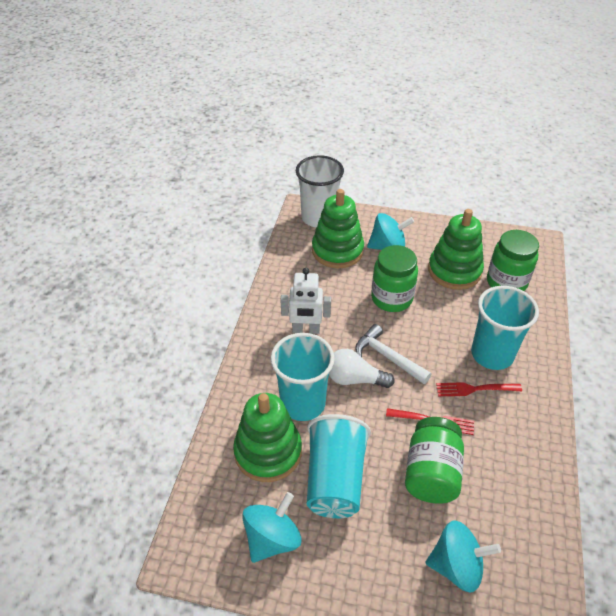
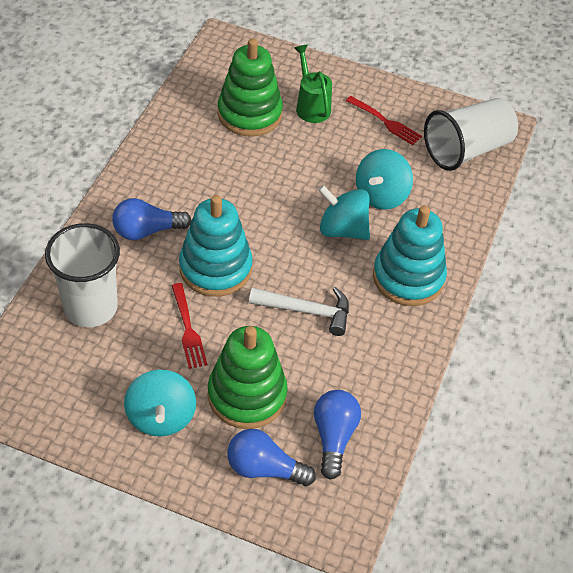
blue light bulb: none = 0 -> [112,198,192,240] [227,429,316,486] [314,390,361,479] = 3
green jar: [371,245,418,312] [405,417,464,504] [487,230,539,291] = 3 -> none = 0
green stacking toy: [233,393,302,482] [312,189,364,268] [428,209,484,290] = 3 -> [208,326,288,429] [218,38,283,137] = 2
green watering can: none = 0 -> [294,45,332,123] = 1
turquoise cup: [271,333,335,421] [307,414,371,518] [471,286,539,370] = 3 -> none = 0
turquoise stacking toy: none = 0 -> [179,195,253,297] [373,205,447,306] = 2
white cup: [296,155,344,228] = 1 -> [45,223,120,327] [424,98,518,171] = 2
white light bulb: [329,349,395,388] = 1 -> none = 0
white robot: [280,268,331,334] = 1 -> none = 0

